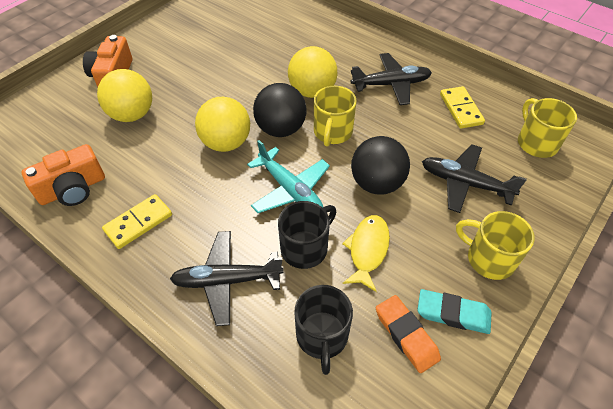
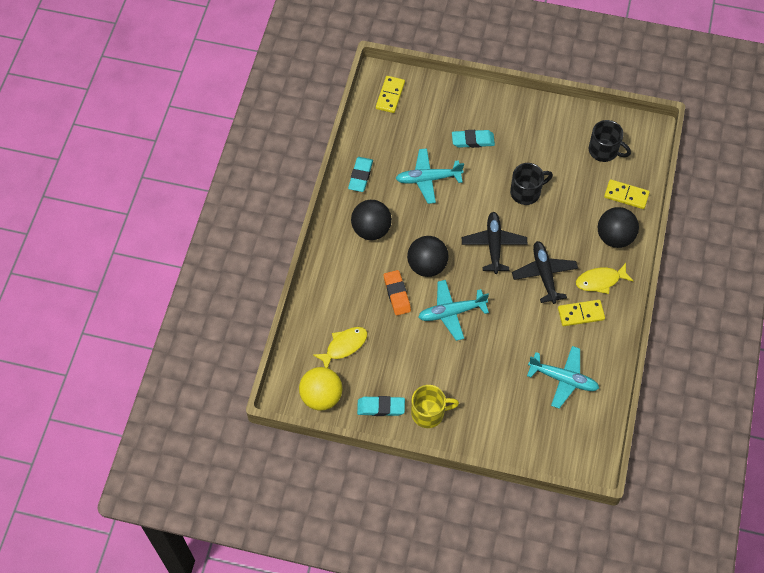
black ball: [253,83,307,137] [351,136,410,194] = 2 -> [351,200,392,240] [407,236,449,277] [598,207,639,248] = 3
black plane: [170,231,283,326] [351,53,432,105] [422,144,527,213] = 3 -> [462,212,528,274] [512,241,578,304] = 2
orange camera: [21,144,105,206] [83,35,132,87] = 2 -> none = 0
turquoise eraser: [418,289,492,334] = 1 -> [348,157,373,192] [357,396,405,416] [452,130,495,148] = 3
turquoise plane: [247,140,330,213] = 1 -> [395,148,464,204] [418,280,489,341] [527,346,599,408] = 3
yellow ball: [97,69,152,122] [195,97,250,152] [288,46,337,98] = 3 -> [299,367,342,410] = 1
yellow domino: [102,194,172,249] [440,86,485,129] = 2 -> [376,76,405,113] [558,300,605,326] [604,179,650,209] = 3
yellow fish: [342,215,390,292] = 1 -> [313,327,367,368] [576,263,633,294] = 2
yellow mug: [314,86,357,147] [456,211,535,280] [518,98,577,158] = 3 -> [411,385,459,428] = 1

